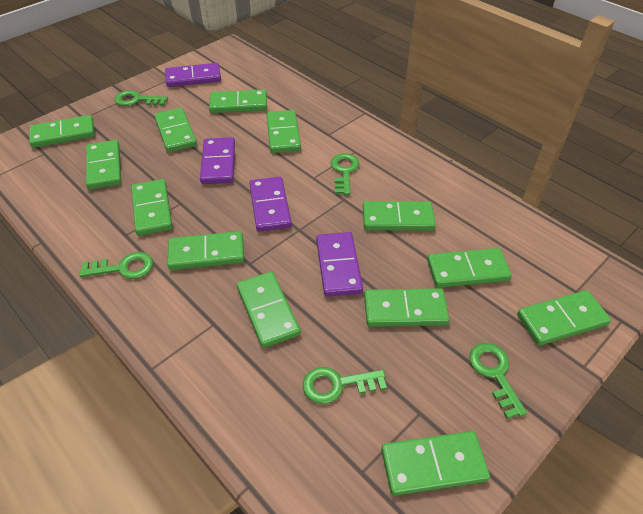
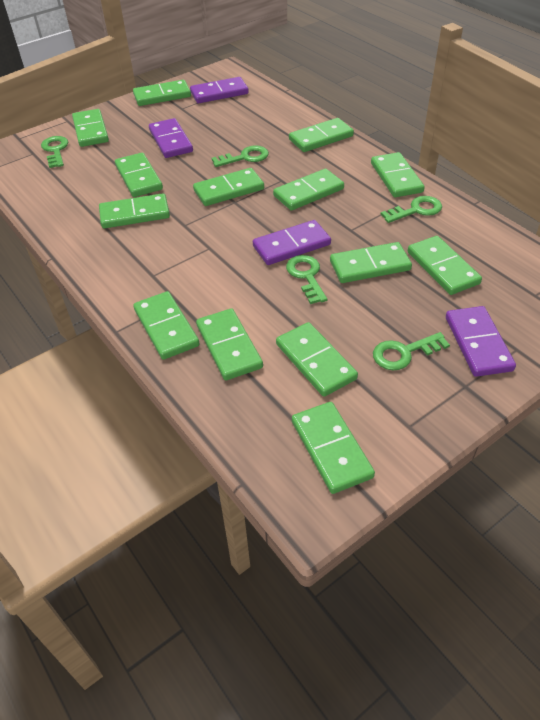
green domino: [29,115,95,148] [86,140,122,190] [131,179,173,236] [154,108,197,152] [167,231,244,270] [209,89,267,113] [237,272,301,348] [266,110,301,153] [363,201,436,231] [364,288,450,327] [381,431,490,496] [427,248,512,288] [517,290,611,346] = 13 -> [72,109,109,147] [99,193,170,228] [115,153,163,197] [133,80,191,106] [133,291,200,360] [193,168,264,206] [196,308,263,380] [273,169,344,211] [276,322,358,397] [289,118,354,152] [292,402,375,494] [330,242,412,283] [371,152,425,197] [408,236,482,295] = 14

